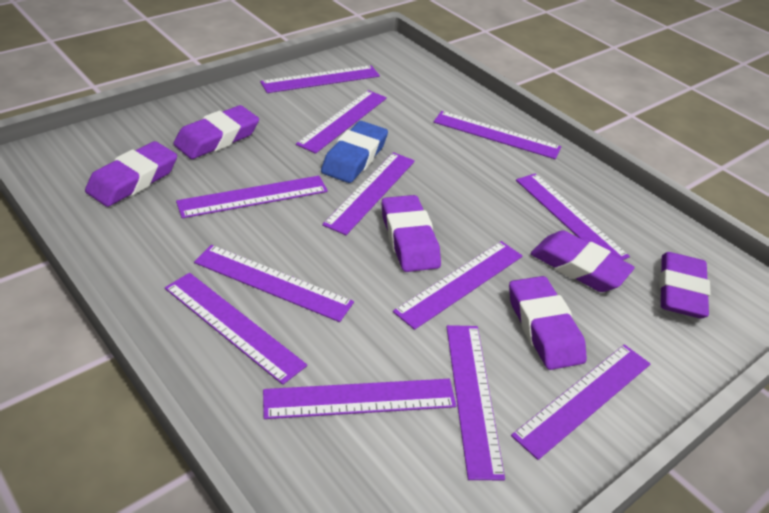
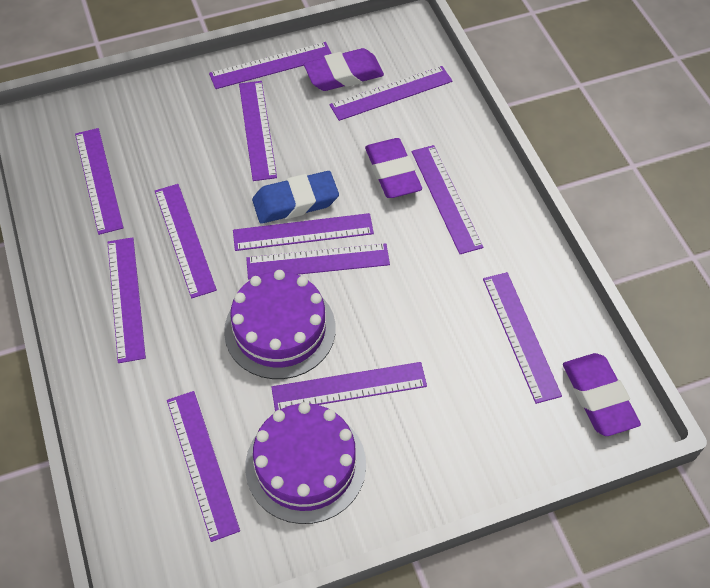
purple cake: none = 0 -> [224,270,336,379] [245,402,366,524] = 2
purple eraser: [85,141,177,207] [173,105,259,159] [382,195,441,272] [509,276,587,370] [530,230,635,292] [659,252,711,319] = 6 -> [304,48,384,91] [365,138,422,198] [563,353,641,436] = 3

